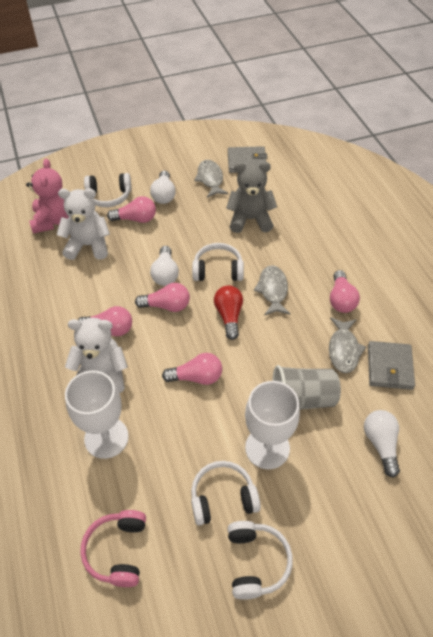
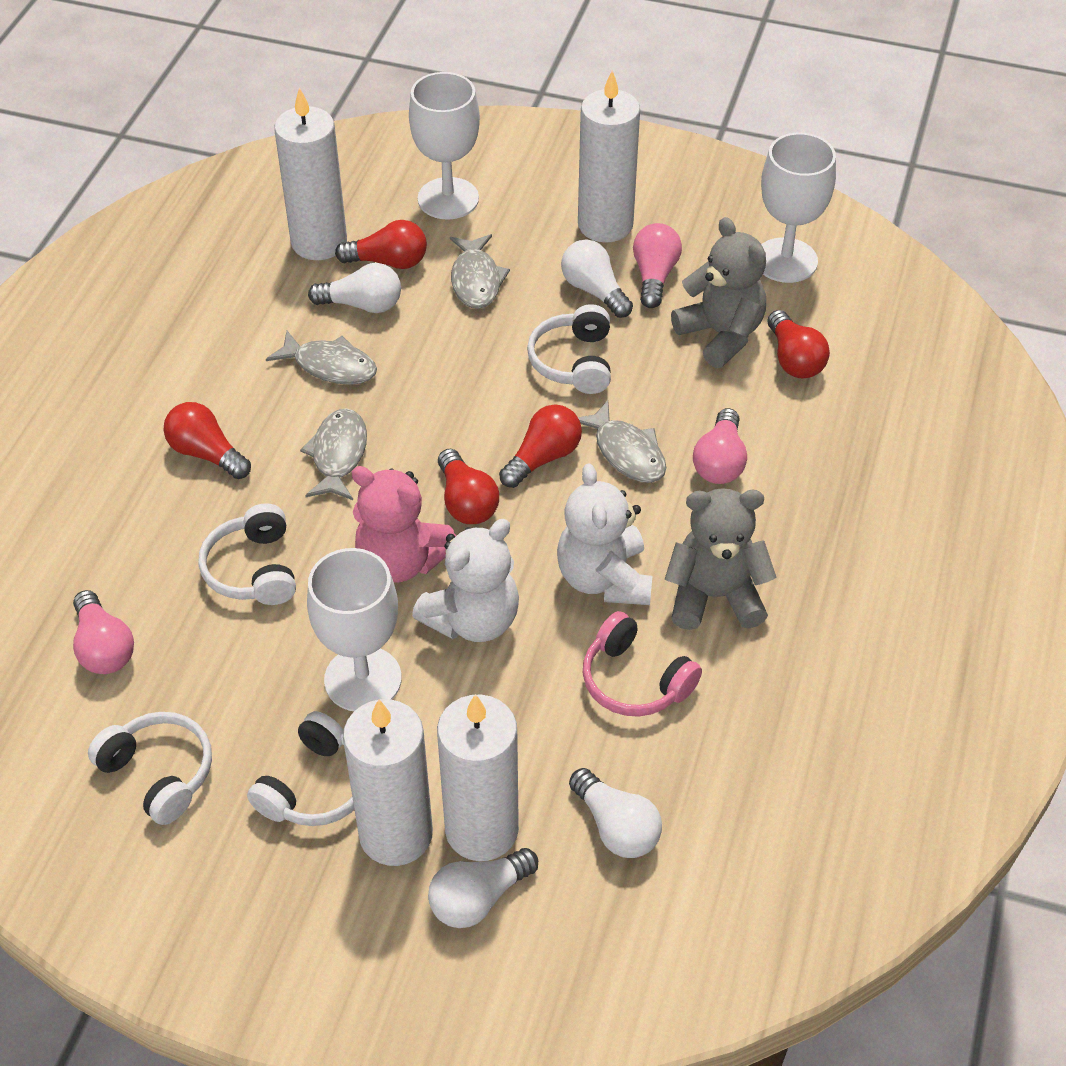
grey cup: [272,365,341,410] = 1 -> none = 0
grey fish: [194,160,229,198] [254,265,290,316] [329,317,366,373] = 3 -> [266,331,377,385] [300,409,367,500] [450,234,510,309] [578,400,666,483] = 4
grey teddy bear: [226,162,277,233] = 1 -> [665,488,777,630] [671,217,766,368] = 2
grey wallet: [228,146,267,173] [368,341,415,390] = 2 -> none = 0
pink light bulb: [78,306,132,336] [107,196,156,223] [135,283,190,312] [162,353,222,385] [330,270,360,313] = 5 -> [73,590,134,674] [633,223,682,308] [693,408,747,484] = 3
red light bulb: [214,286,243,340] = 1 -> [163,402,251,479] [335,220,427,269] [438,449,499,524] [499,405,582,488] [767,310,830,378] = 5
white candle: none = 0 -> [274,87,347,260] [343,699,433,866] [437,694,519,861] [578,70,640,243] = 4
white goblet: [65,371,129,459] [245,381,300,469] = 2 -> [307,548,402,711] [409,72,480,219] [761,133,836,283] = 3
white light bulb: [150,170,176,204] [150,246,179,286] [364,410,400,478] = 3 -> [308,263,401,313] [428,848,538,928] [561,240,633,318] [569,768,662,858] = 4

